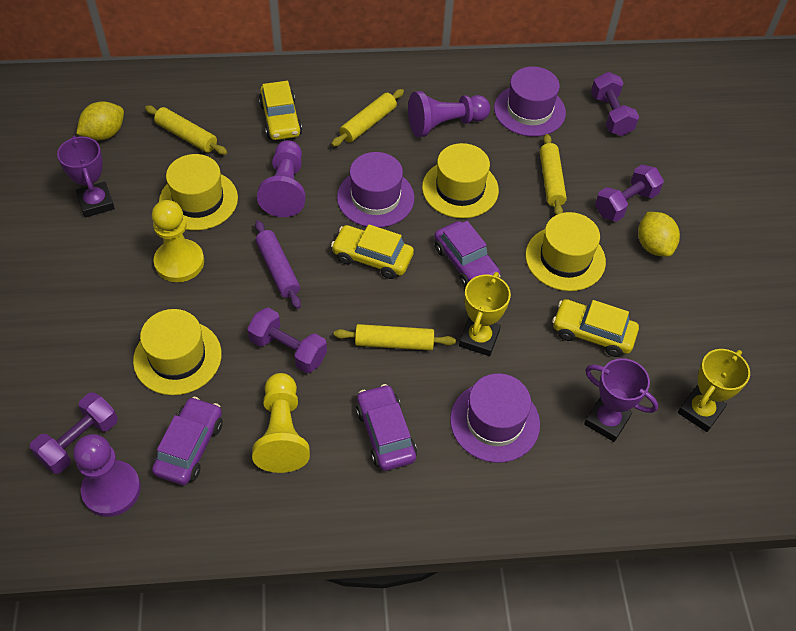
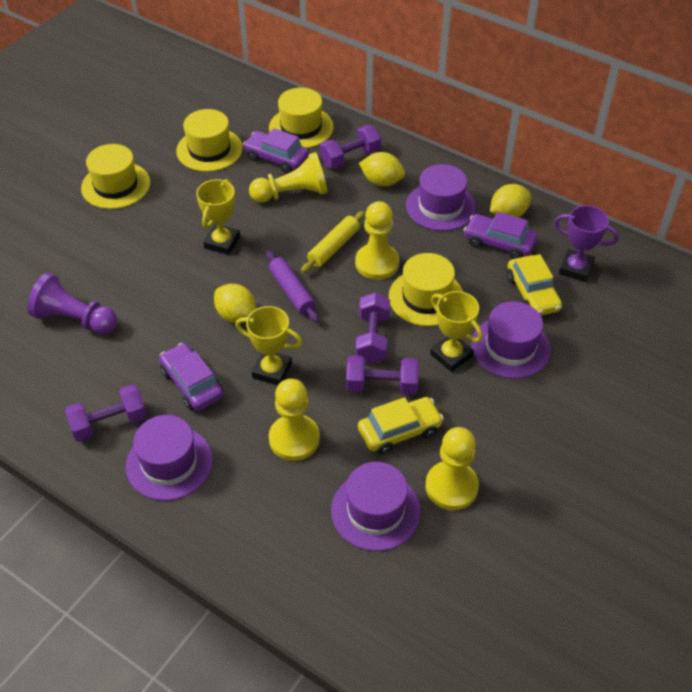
purple hat: [337,152,415,228] [450,373,540,463] [494,66,566,137] = 3 -> [126,415,213,501] [331,462,421,551] [406,164,476,231] [471,302,551,379] = 4
purple pawn: [73,434,141,517] [257,140,306,217] [408,91,490,137] = 3 -> [27,273,117,334] = 1
purple trophy: [57,136,115,218] [584,358,658,442] = 2 -> [554,205,619,282] = 1
yellow car: [259,81,302,140] [331,224,414,279] [552,299,639,357] = 3 -> [358,397,444,455] [507,254,562,316] = 2
yellow lemon: [76,101,124,140] [638,212,680,257] = 2 -> [214,284,256,323] [359,152,405,186] [490,184,531,217] = 3
yellow pawn: [152,200,204,282] [252,373,310,473] = 2 -> [249,152,328,203] [269,379,320,461] [355,201,399,280] [425,427,479,510] = 4
yellow rolling pin: [145,105,227,155] [331,89,404,147] [334,324,456,351] [540,134,567,215] = 4 -> [301,211,365,273] = 1
yellow trophy: [459,272,511,356] [678,349,750,432] = 2 -> [196,179,240,255] [235,306,302,385] [430,291,483,372] = 3

